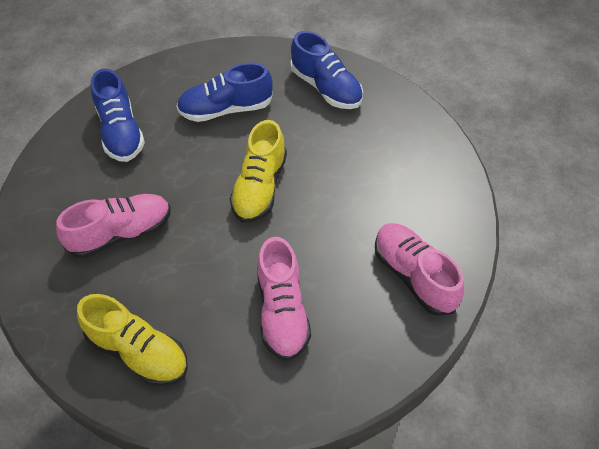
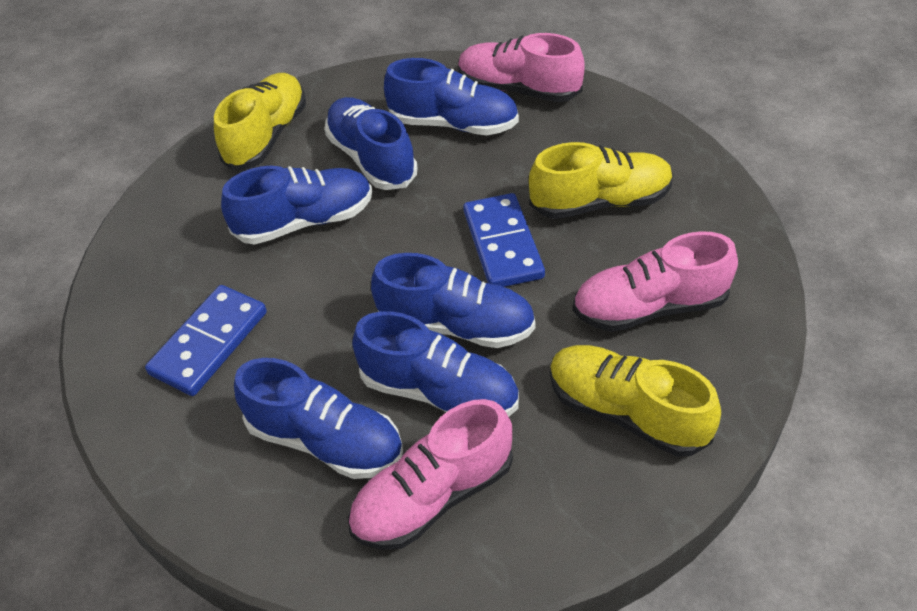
blue domino: none = 0 -> [145,285,267,396] [463,193,545,287] = 2
blue shoe: [91,69,145,162] [176,63,273,122] [291,31,363,109] = 3 -> [221,166,372,245] [234,358,403,479] [325,97,418,190] [352,311,519,417] [371,253,535,348] [384,58,519,135] = 6
yellow shoe: [77,294,188,386] [230,120,287,223] = 2 -> [214,73,306,170] [529,142,673,219] [550,345,721,457] = 3

